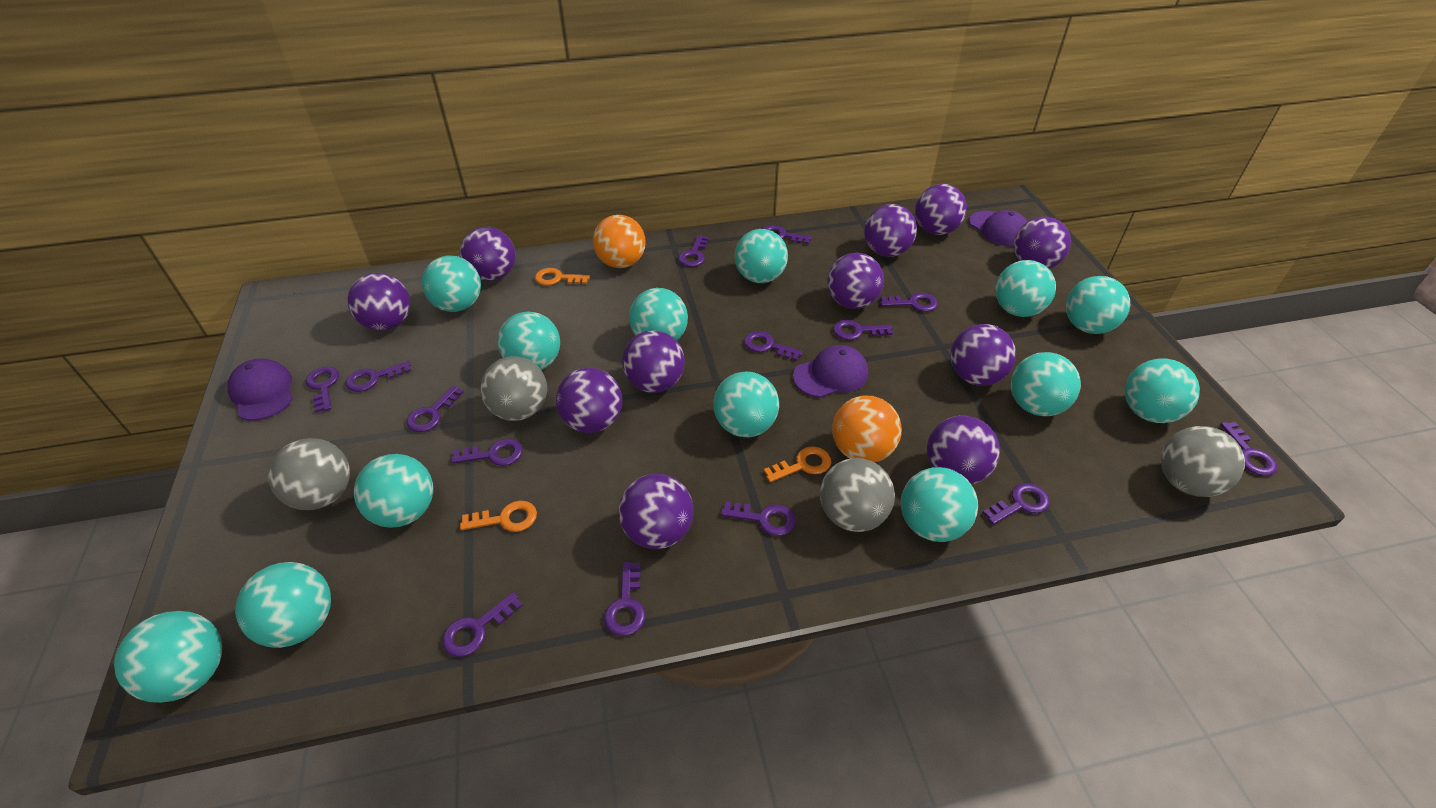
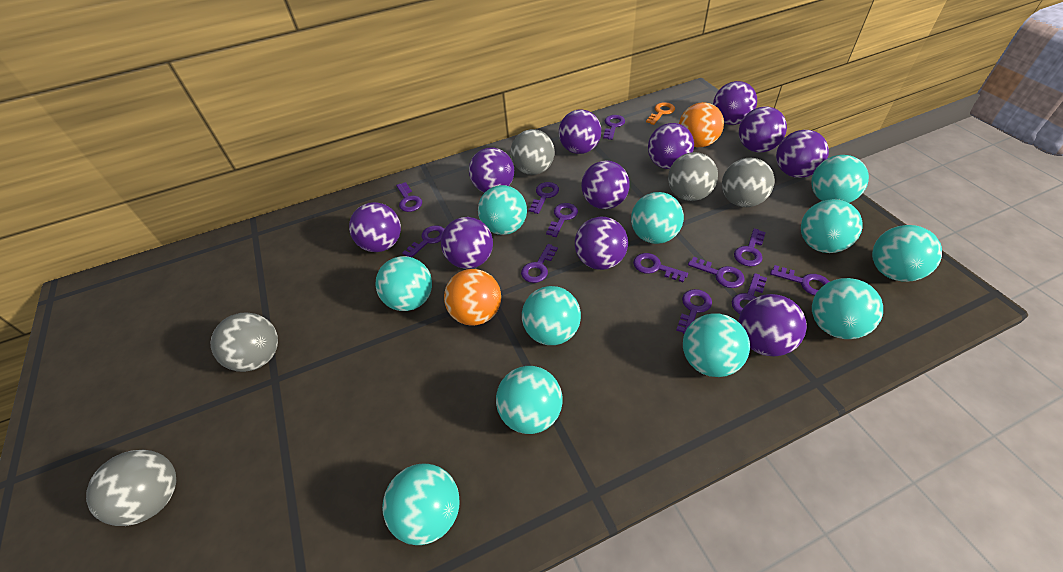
grey ball: [268,438,350,510] [480,356,547,421] [820,458,895,532] [1161,426,1245,497] = 4 -> [86,450,176,526] [210,312,278,372] [511,129,555,175] [668,152,718,201] [722,158,775,207] = 5
orange key: [460,501,537,532] [535,268,590,285] [764,446,831,482] = 3 -> [646,102,675,125] = 1
purple cap: [227,358,293,421] [793,345,868,398] [969,210,1027,246] = 3 -> none = 0
purple key: [306,367,339,413] [346,361,411,392] [406,386,464,432] [442,592,523,657] [451,438,523,466] [604,561,645,636] [678,235,709,267] [721,501,796,536] [744,331,803,361] [763,225,812,244] [833,320,893,340] [880,293,938,312] [983,483,1050,525] [1220,422,1277,476] = 14 -> [396,182,422,212] [402,225,444,257] [521,244,558,283] [529,182,559,214] [546,203,578,237] [603,115,625,140] [633,253,688,282] [676,289,712,334] [688,257,745,288] [732,273,767,314] [734,228,766,266] [770,265,830,295] = 12
turquoise ball: [114,611,222,703] [235,562,331,648] [354,454,433,528] [422,255,481,312] [498,311,560,370] [629,288,688,341] [713,372,779,437] [735,229,788,283] [901,467,978,542] [995,260,1056,317] [1011,352,1081,416] [1066,276,1130,334] [1125,359,1200,423] = 13 -> [375,256,432,311] [382,464,460,545] [478,185,527,235] [496,366,563,434] [522,286,581,345] [631,192,684,244] [683,313,750,377] [801,199,862,253] [811,155,869,203] [812,278,883,339] [872,225,942,282] = 11

